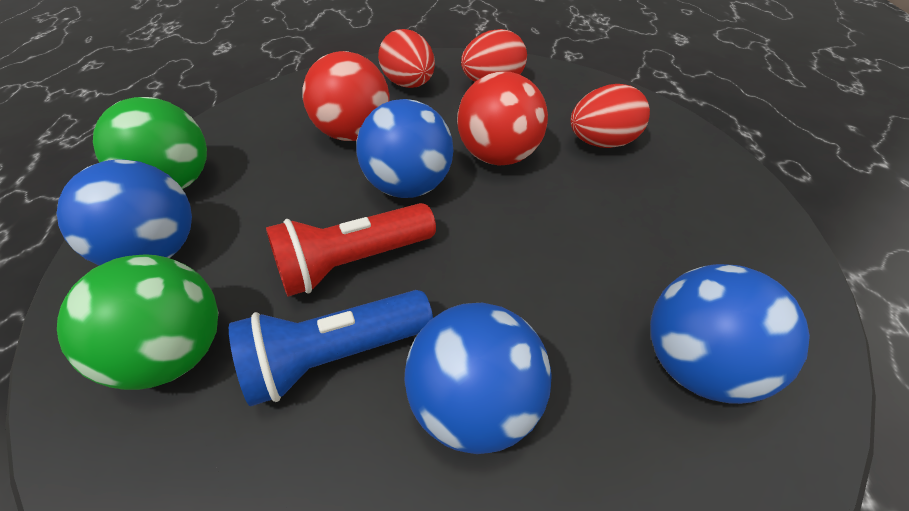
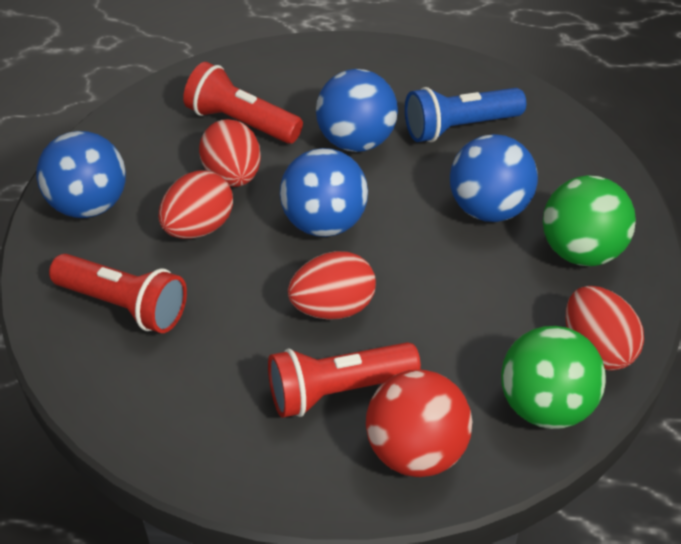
red ball: [302,51,390,141] [457,72,548,166] = 2 -> [366,370,472,477] = 1
red egg: [378,29,435,88] [461,29,527,82] [571,84,650,148] = 3 -> [158,171,233,239] [199,119,261,187] [288,251,376,320] [566,286,644,371] = 4
red flashlight: [266,203,436,297] = 1 -> [49,254,187,333] [183,62,303,144] [268,342,421,418] = 3

